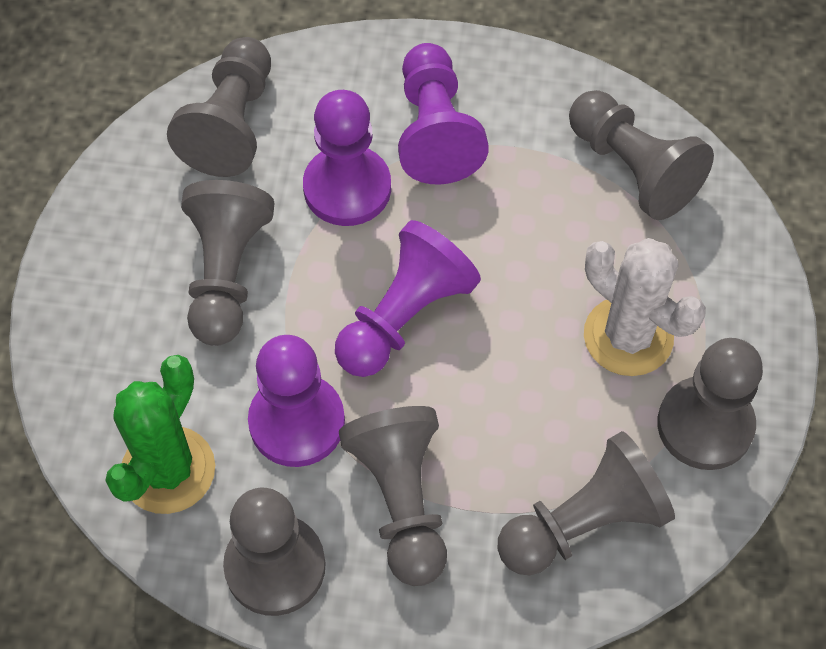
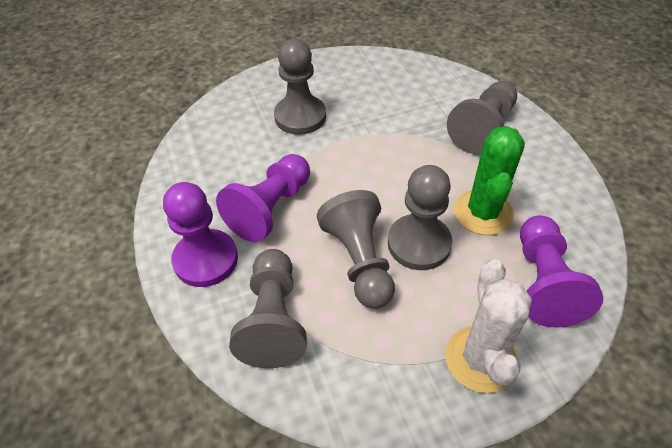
grey pawn: [167,37,271,177] [181,180,275,346] [223,488,326,616] [339,406,447,586] [498,431,675,575] [569,90,714,220] [657,338,763,470] = 7 -> [229,249,307,368] [274,39,326,135] [317,190,395,309] [388,165,452,270] [447,81,517,154] = 5
purple pawn: [248,335,345,467] [303,90,391,226] [335,220,481,377] [398,43,489,185] = 4 -> [163,182,238,287] [216,154,310,242] [520,215,603,327] = 3

